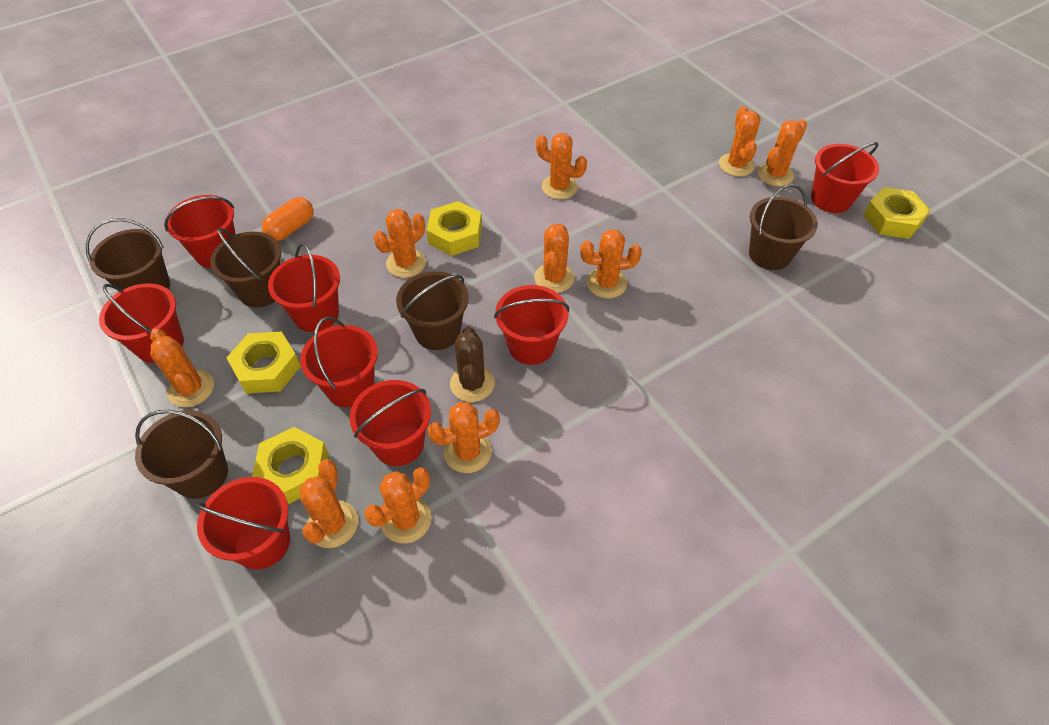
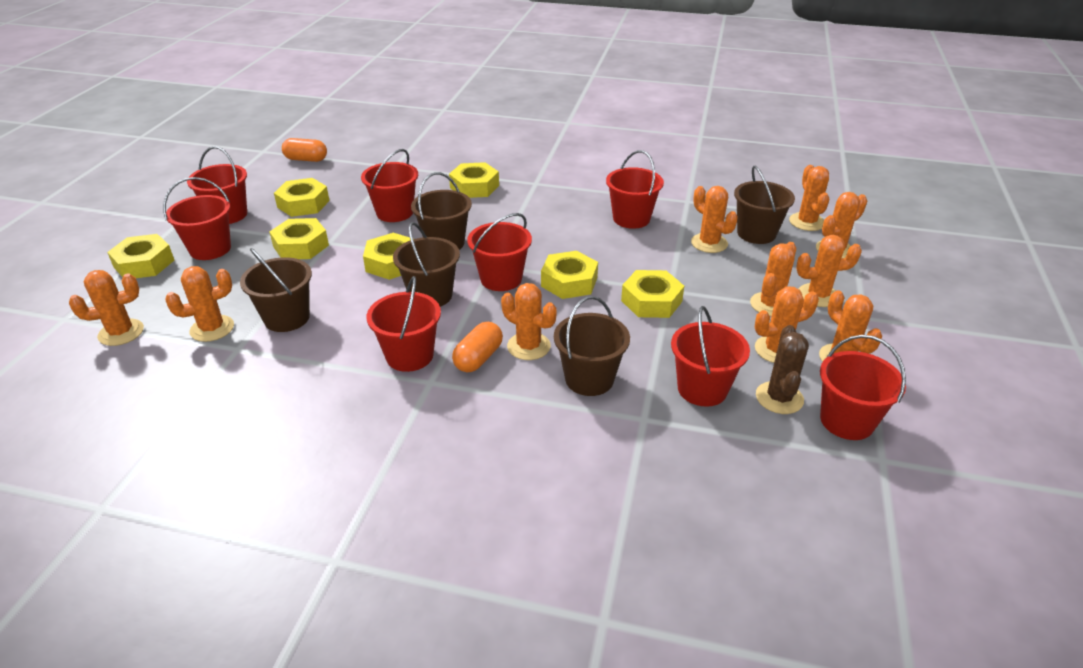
orange capsule: [262,197,314,241] = 1 -> [282,138,327,162] [452,321,503,372] = 2
yellow nut: [227,332,301,393] [252,427,329,504] [426,201,482,256] [863,187,931,239] = 4 -> [107,234,174,278] [269,218,329,259] [274,178,330,217] [363,233,410,280] [449,162,499,198] [541,251,598,299] [621,270,684,318] = 7

